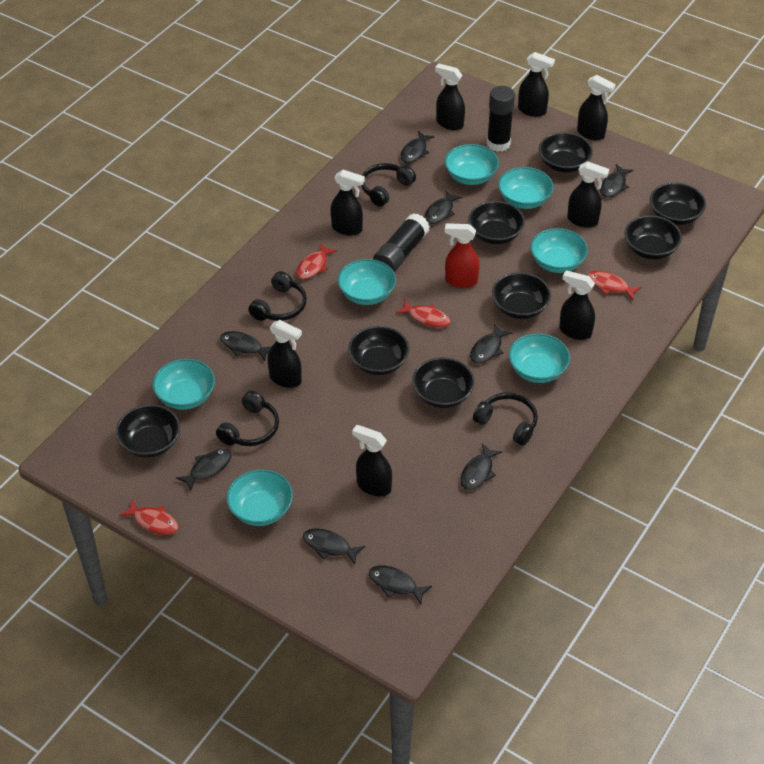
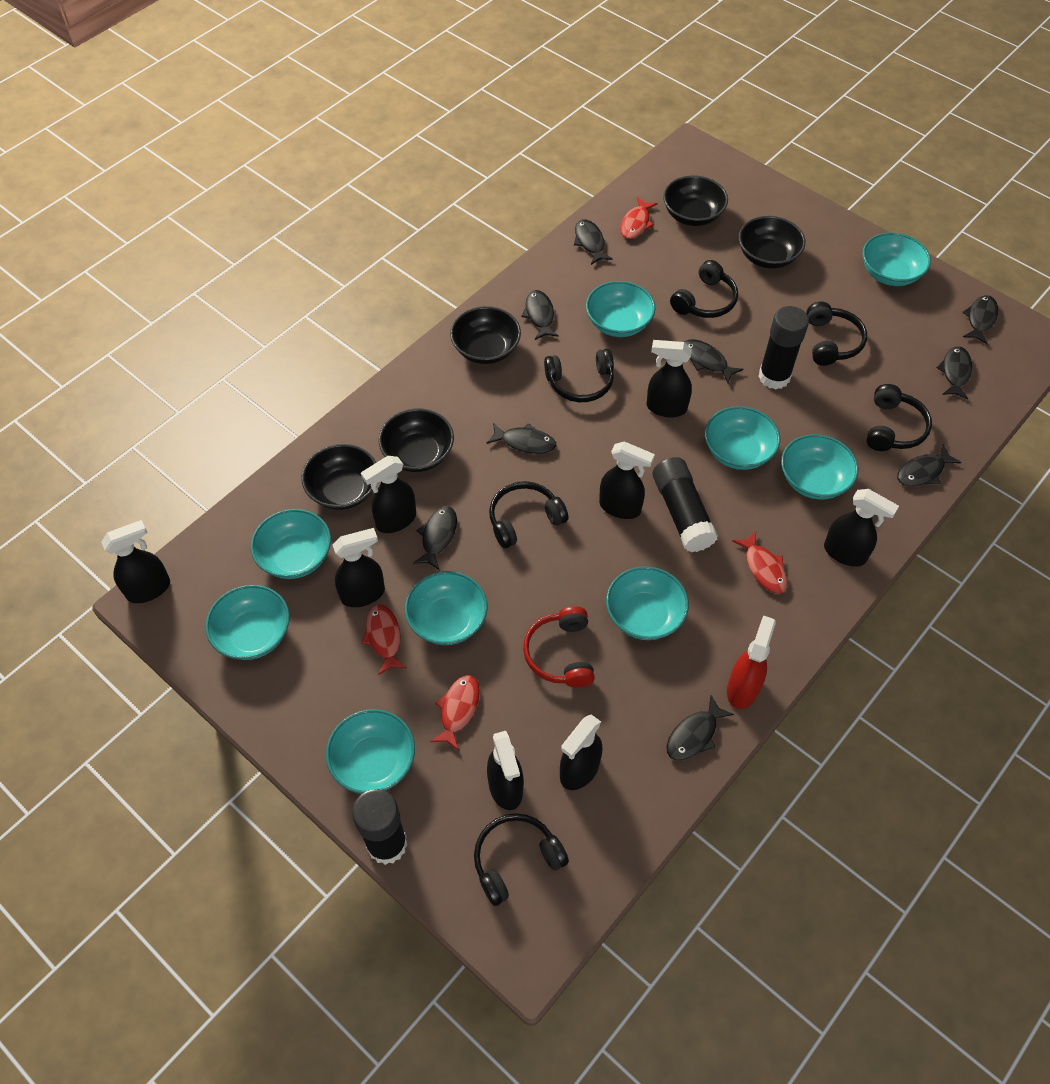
black bowl: [116,404,180,458] [348,326,409,375] [412,357,475,408] [468,201,525,244] [492,272,551,319] [539,132,593,173] [624,215,682,260] [650,183,706,225] = 8 -> [301,444,376,510] [379,409,454,472] [450,306,521,364] [663,175,728,226] [738,216,805,269] = 5
black glue stick: [373,213,430,272] [487,86,515,152] = 2 -> [352,789,407,865] [653,457,718,552] [758,306,809,390] = 3
black headphones: [216,391,279,446] [248,271,307,321] [361,163,416,207] [473,392,538,446] = 4 -> [474,813,569,906] [489,481,568,548] [544,349,614,402] [670,260,738,318] [806,302,867,366] [867,384,932,451] = 6
red headphones: none = 0 -> [523,606,595,688] = 1
turquoise bowl: [152,359,215,410] [226,469,293,526] [337,259,396,305] [445,144,499,185] [498,167,554,209] [508,333,570,383] [530,228,588,273] = 7 -> [205,585,290,660] [251,509,331,579] [326,709,415,794] [405,571,488,645] [586,281,655,337] [606,566,689,640] [705,406,780,470] [781,434,858,499] [862,233,931,286] = 9

